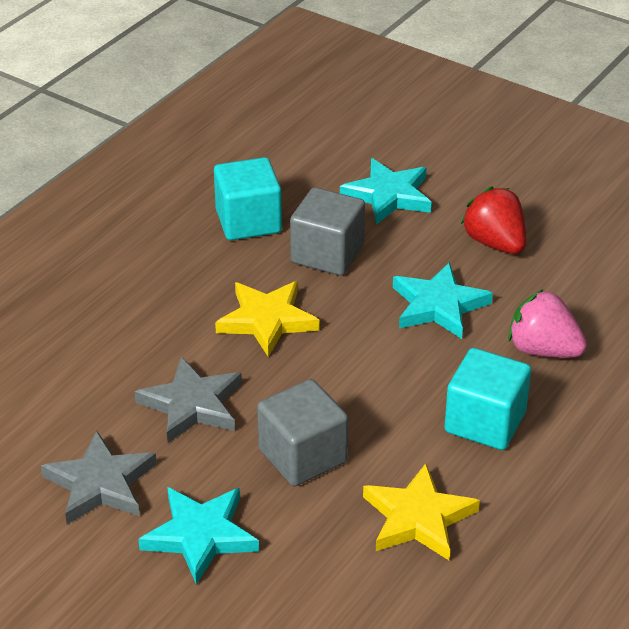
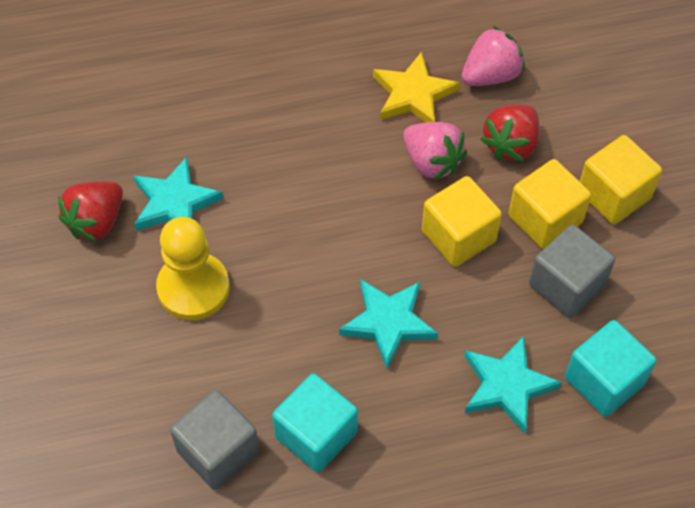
grey star: [41,430,157,524] [135,357,242,443] = 2 -> none = 0
pink strawberry: [508,289,587,358] = 1 -> [403,122,467,180] [462,26,525,86] = 2
red strawberry: [461,186,526,254] = 1 -> [58,181,123,242] [481,104,539,162] = 2
yellow cube: none = 0 -> [422,176,502,267] [508,159,591,249] [580,135,662,225] = 3
yellow pawn: none = 0 -> [156,217,230,320] = 1
yellow star: [215,281,319,357] [363,463,480,560] = 2 -> [373,52,460,123] = 1

